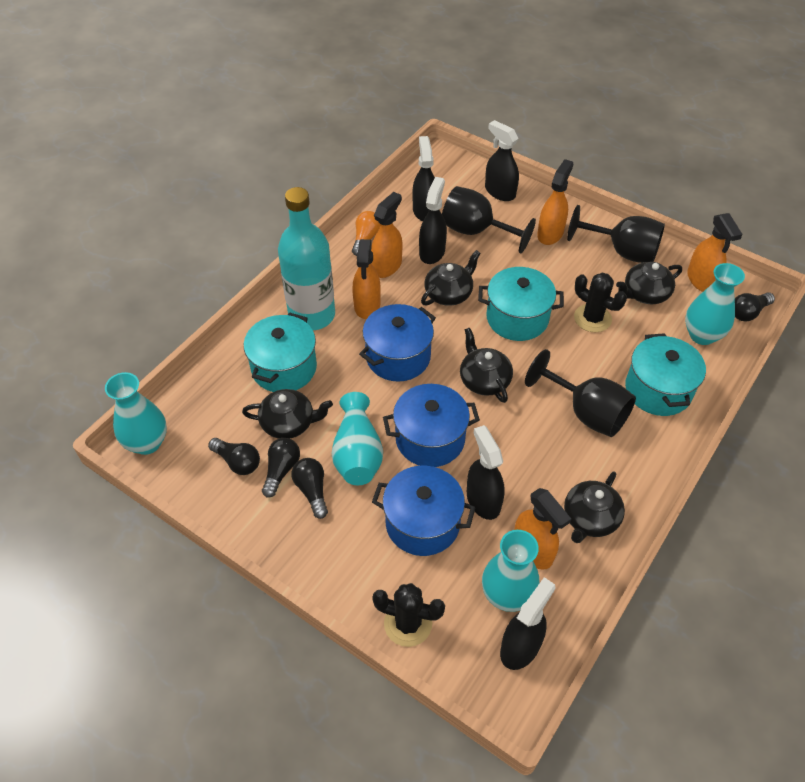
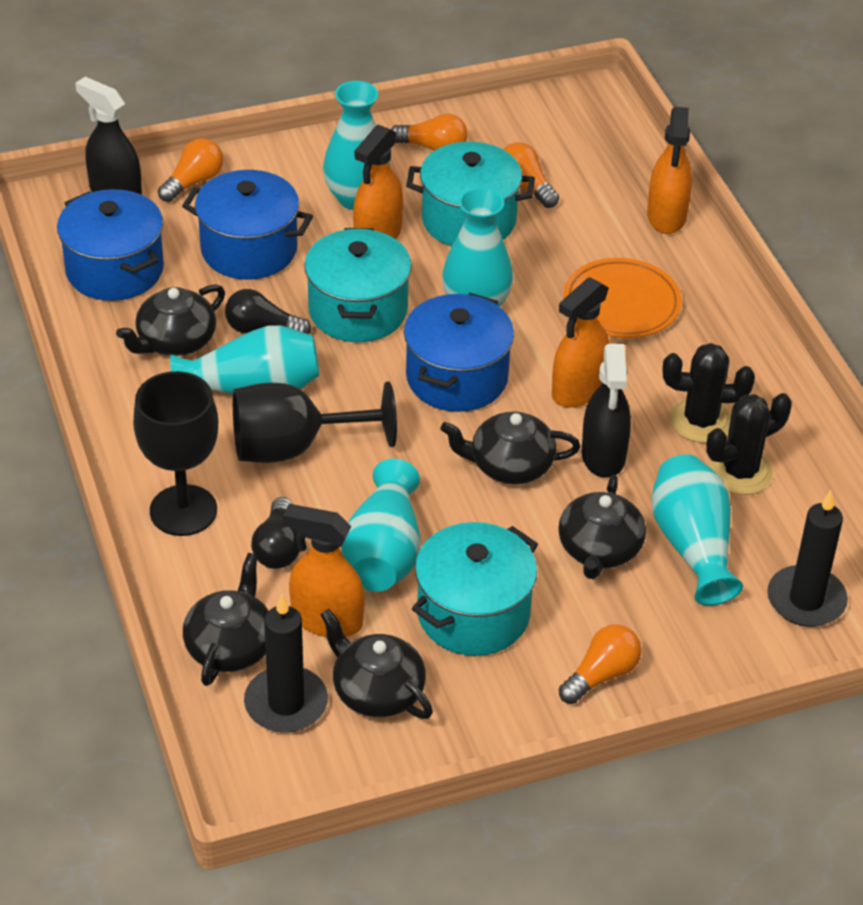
black candle: none = 0 -> [244,594,328,733] [767,490,848,627] = 2
black goblet: [442,186,536,253] [525,349,636,437] [567,205,665,263] = 3 -> [133,371,218,536] [233,381,397,463] = 2
black light bulb: [208,438,260,475] [262,438,300,498] [291,458,328,519] [735,292,775,321] = 4 -> [225,289,311,334] [251,497,300,569] = 2
black spray bottle: [412,136,435,221] [419,177,447,264] [467,425,505,520] [485,120,519,201] [500,577,555,670] = 5 -> [75,77,142,195] [582,344,631,478] = 2
orange light bulb: [352,211,380,256] = 1 -> [158,138,223,202] [391,114,468,151] [503,142,559,208] [559,624,642,704] = 4
orange plate: none = 0 -> [564,258,682,338] = 1
orange spray bottle: [352,239,381,319] [371,192,402,278] [514,488,571,570] [537,159,573,245] [687,213,743,292] = 5 -> [283,504,365,637] [353,125,403,239] [552,277,610,408] [647,107,692,234] = 4
turquoise bottle: [278,187,335,330] = 1 -> none = 0
turquoise vase: [105,372,167,455] [332,392,383,485] [482,530,539,612] [685,263,745,345] = 4 -> [170,325,319,394] [323,81,390,210] [341,459,421,592] [442,188,513,307] [651,454,743,606] = 5

